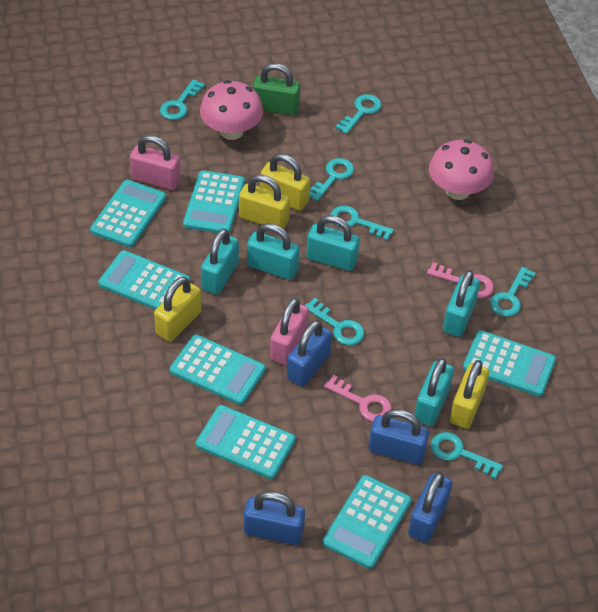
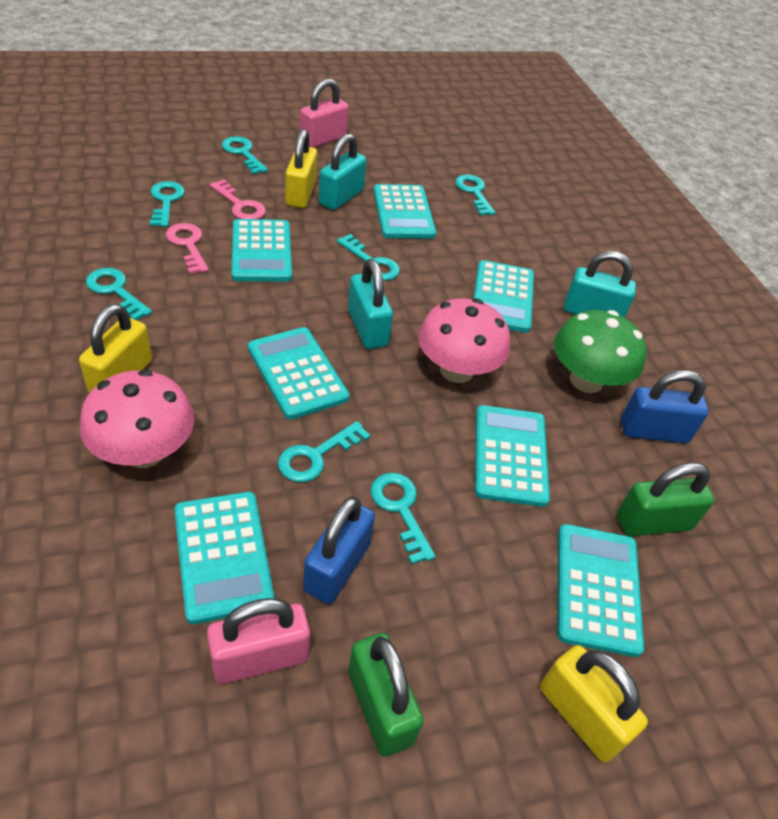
blue padlock: [244,491,305,545] [287,320,332,387] [369,409,429,465] [408,472,452,543] = 4 -> [303,496,375,604] [621,370,709,443] = 2
green mushroom: none = 0 -> [554,310,647,393] = 1
green padlock: [253,63,300,115] = 1 -> [348,633,424,757] [617,463,714,536] = 2
turquoise padlock: [201,228,239,295] [247,223,300,280] [306,215,360,271] [415,358,454,426] [443,270,480,337] = 5 -> [319,134,366,210] [348,259,393,349] [564,251,636,318] = 3
yellow padlock: [154,276,202,342] [239,175,290,229] [260,154,310,211] [450,360,489,429] = 4 -> [79,304,152,393] [285,129,317,208] [540,645,648,762] = 3

